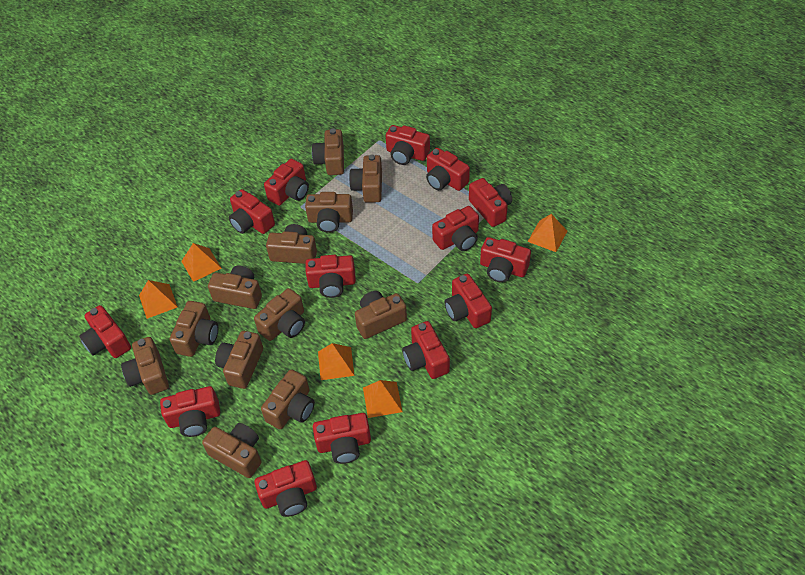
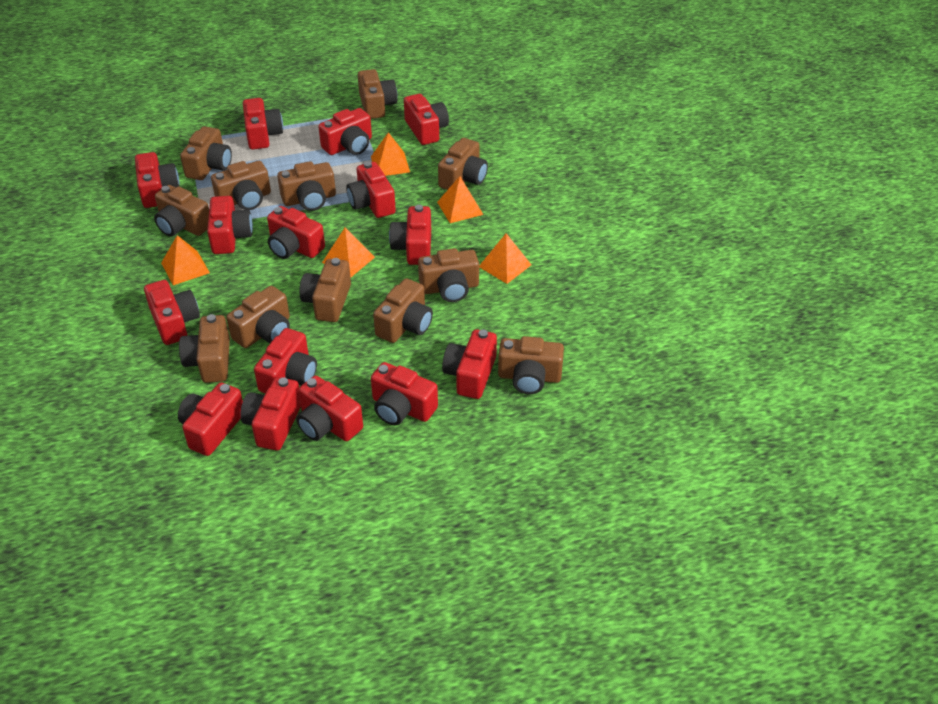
red camera: [79,305,131,358] [160,386,220,437] [229,189,275,234] [254,460,317,517] [264,159,309,206] [305,255,356,298] [313,413,371,464] [386,125,430,165] [402,321,450,379] [426,148,470,191] [432,206,479,251] [445,274,492,328] [469,178,512,227] [480,237,531,283] = 14 -> [135,152,180,208] [144,280,200,345] [178,383,243,456] [207,196,253,254] [240,377,301,451] [243,98,283,150] [254,328,317,394] [267,206,325,259] [296,376,363,441] [319,108,372,155] [346,161,396,218] [371,362,438,425] [389,205,431,265] [404,94,449,145] [442,329,497,399] = 15

